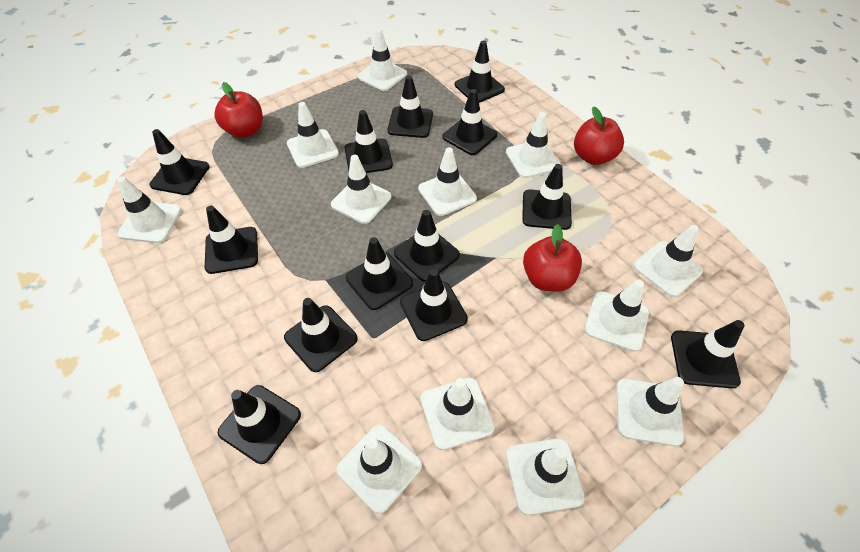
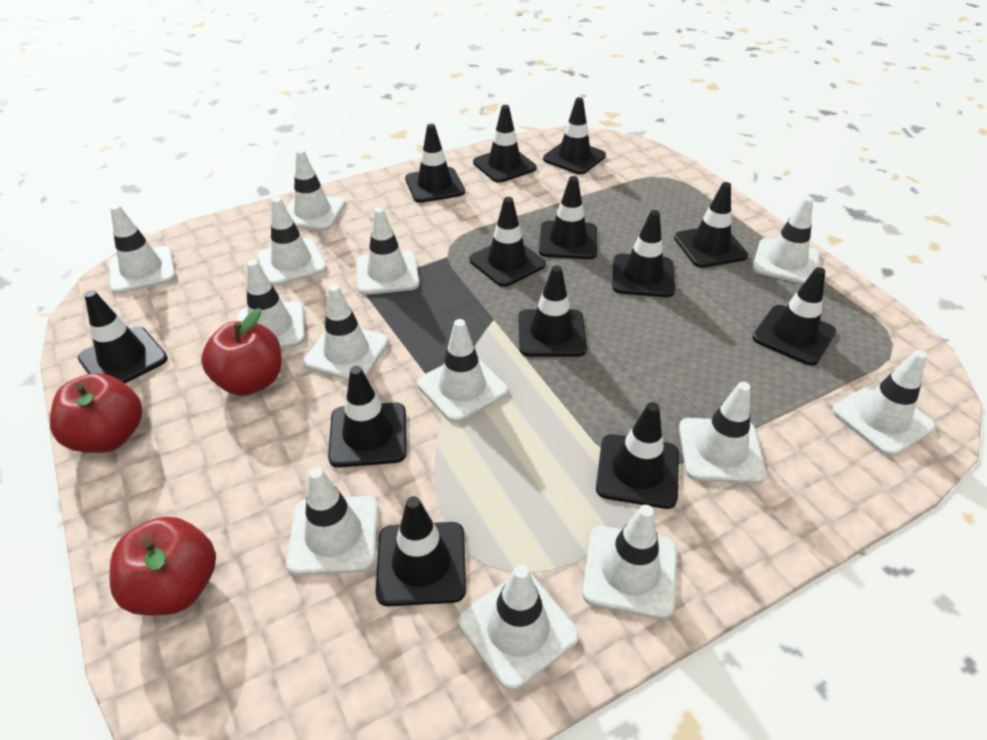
white traffic cone: [117,177,181,243] [287,102,339,168] [331,155,391,224] [336,425,422,514] [358,29,407,91] [418,147,477,216] [421,378,495,450] [506,112,561,178] [506,438,585,515] [585,279,649,352] [616,377,684,446] [633,225,703,297] = 12 -> [109,204,176,294] [237,260,305,348] [257,197,327,286] [286,149,346,231] [286,467,378,576] [303,284,389,381] [356,207,419,295] [417,319,508,423] [458,564,579,691] [582,505,677,619] [679,382,766,484] [753,196,820,284] [832,350,935,456] = 13

